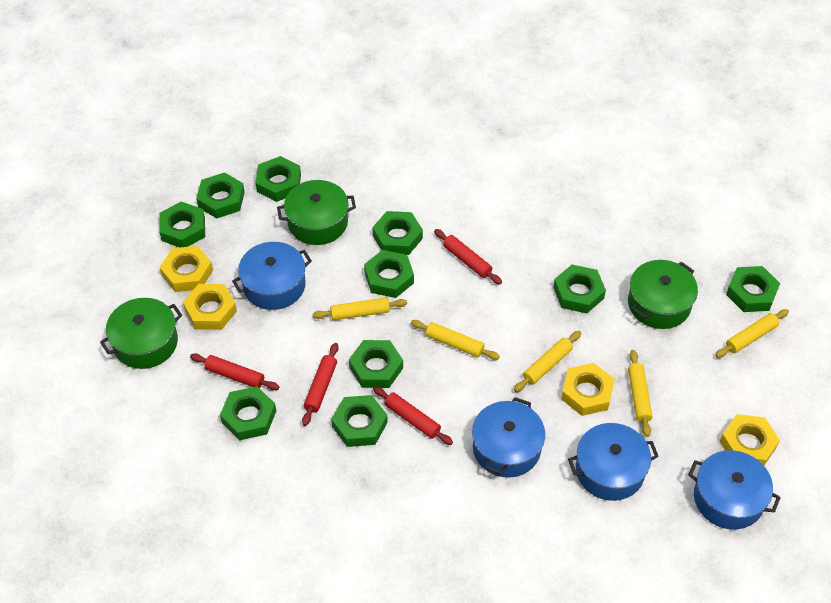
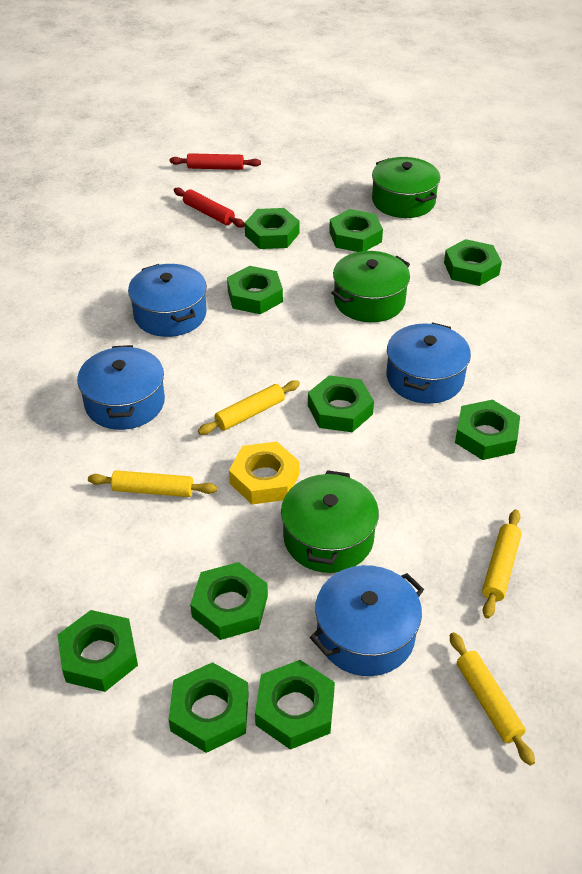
red rolling pin: [190,353,279,390] [302,343,339,426] [373,386,453,445] [434,229,502,285] = 4 -> [170,153,261,170] [174,187,245,228] = 2
yellow nut: [160,246,213,292] [183,284,237,330] [561,363,615,416] [720,414,780,465] = 4 -> [229,442,300,504] = 1
yellow rolling pin: [313,298,407,320] [411,320,500,360] [514,331,581,392] [628,350,652,437] [715,309,789,358] = 5 -> [88,470,217,497] [198,380,300,435] [450,632,535,766] [482,509,522,619] = 4

